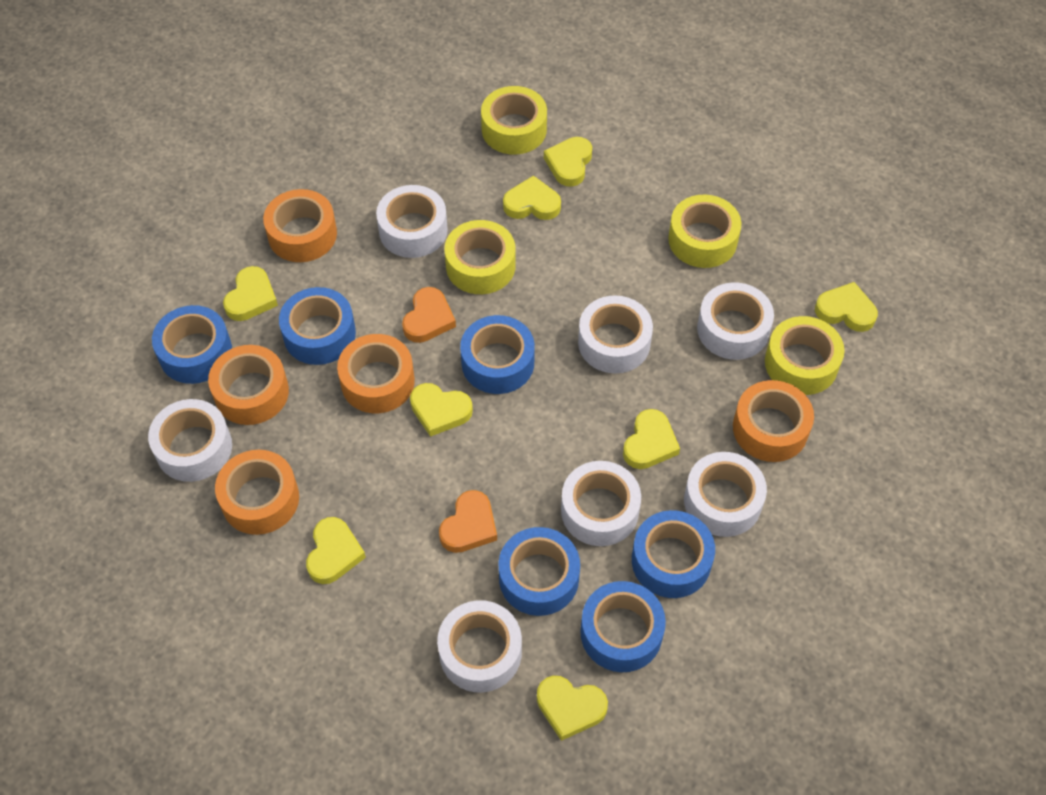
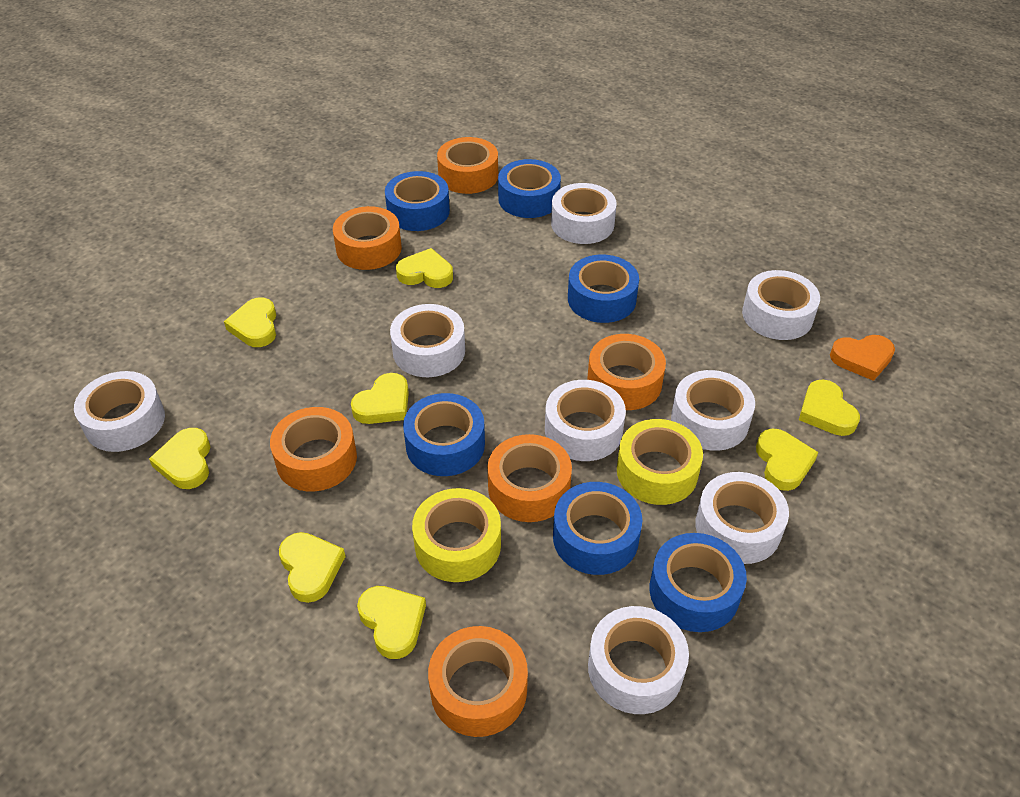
orange heart: [402,287,456,343] [439,490,497,553] = 2 -> [830,335,895,381] = 1
orange tape: [208,345,289,425] [215,450,299,535] [263,189,337,262] [337,334,415,413] [733,380,814,462] = 5 -> [270,407,357,492] [333,206,402,270] [428,626,528,737] [437,137,498,194] [488,434,572,522] [587,334,666,410] = 6
white tape: [148,399,232,482] [376,185,448,258] [437,600,522,692] [561,461,641,546] [578,295,653,374] [684,452,767,537] [697,282,774,360] = 7 -> [74,371,165,452] [390,304,465,377] [545,380,626,461] [551,183,617,244] [588,606,689,714] [671,370,755,451] [695,472,789,564] [742,270,820,340] = 8
yellow tape: [444,220,516,294] [481,86,547,155] [668,195,741,268] [765,316,845,395] = 4 -> [412,488,501,582] [617,419,703,505] = 2

